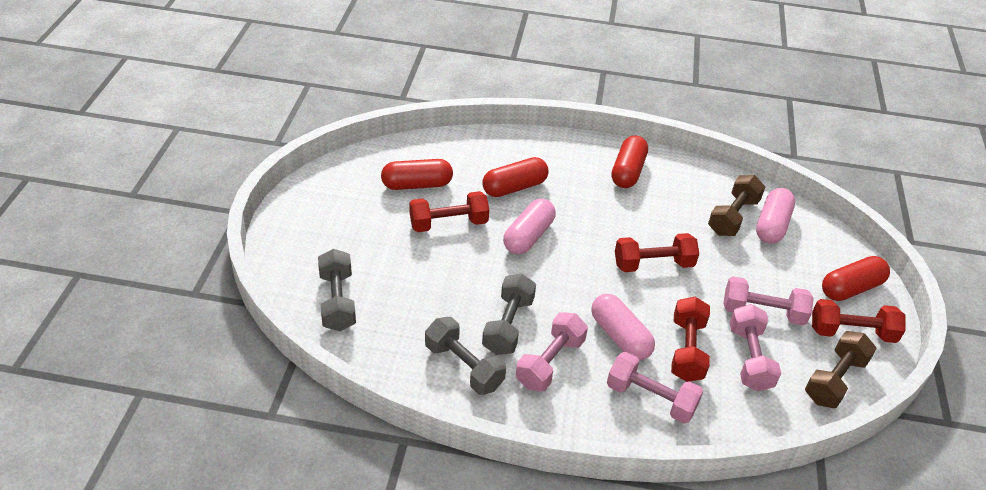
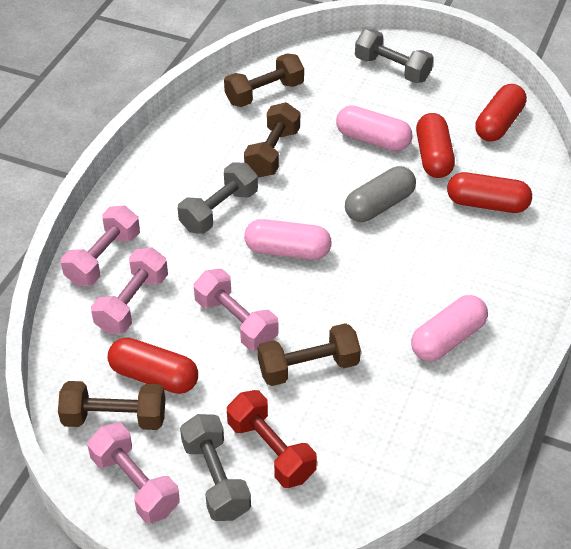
brown dumbbell: [708,175,765,236] [805,331,877,408] = 2 -> [58,381,165,430] [224,53,304,107] [244,102,300,178] [258,323,361,386] = 4
grey capsule: none = 0 -> [345,166,416,222] = 1
red dumbbell: [409,191,489,232] [615,233,699,272] [671,297,710,382] [812,299,906,343] = 4 -> [227,390,317,488] = 1

